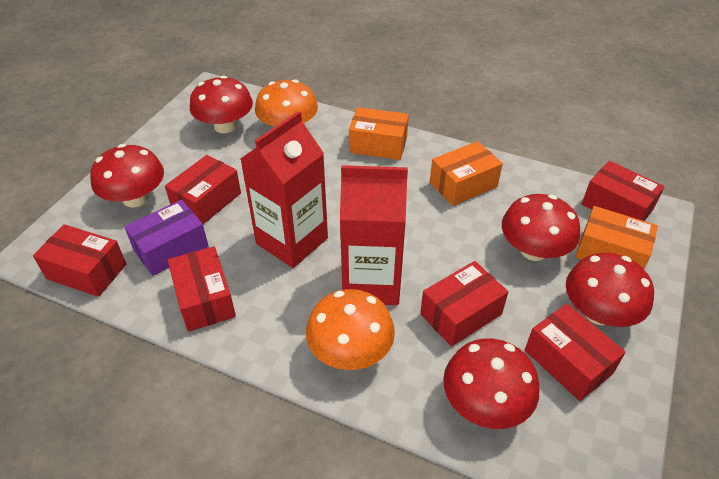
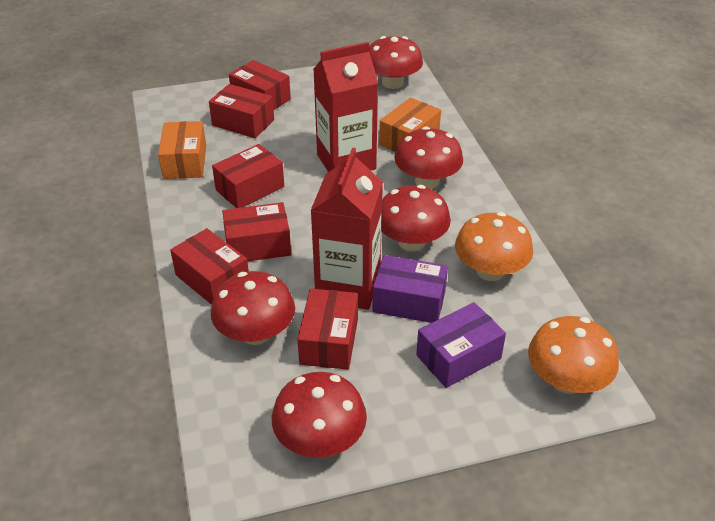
orange box: [349,107,409,160] [430,141,503,206] [575,206,658,269] = 3 -> [158,121,206,179] [379,97,441,152] = 2
purple box: [124,200,209,276] = 1 -> [372,255,448,323] [416,302,506,388] = 2

